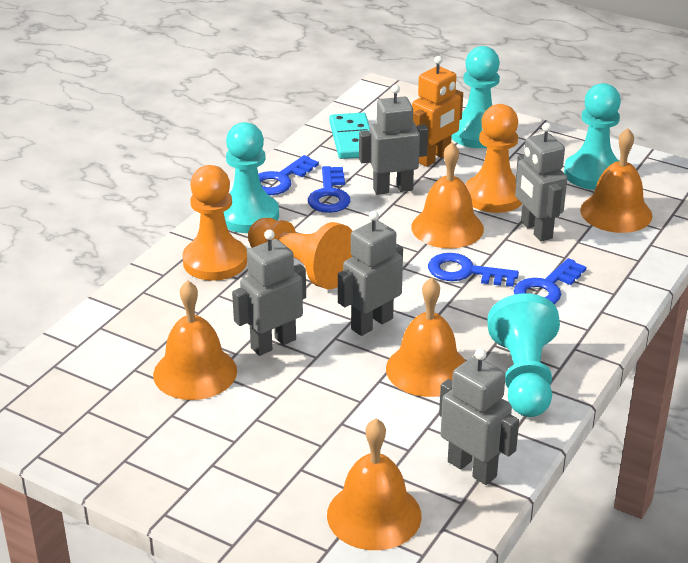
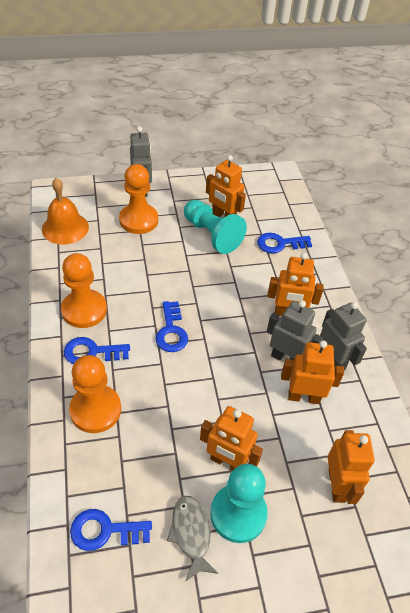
grey fish: none = 0 -> [167,496,218,581] = 1
grey robot: [232,230,306,356] [338,211,403,336] [359,85,428,195] [439,348,519,485] [515,123,567,241] = 5 -> [130,126,152,197] [267,300,323,361] [320,302,367,370] = 3
orange bell: [153,280,237,400] [327,418,422,550] [386,277,466,397] [411,142,484,248] [580,128,653,233] = 5 -> [42,178,89,244] = 1
orange robot: [412,56,463,167] = 1 -> [200,406,263,471] [206,155,246,217] [267,253,324,316] [281,340,344,404] [328,430,375,504] = 5
turquoise domino: [329,113,370,159] = 1 -> none = 0
turquoise pawn: [224,122,279,233] [451,46,500,148] [487,293,560,417] [564,83,621,190] = 4 -> [184,200,247,254] [210,464,268,543] = 2

